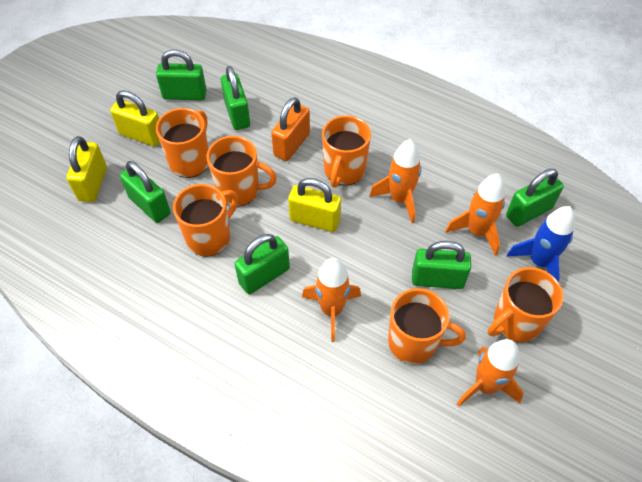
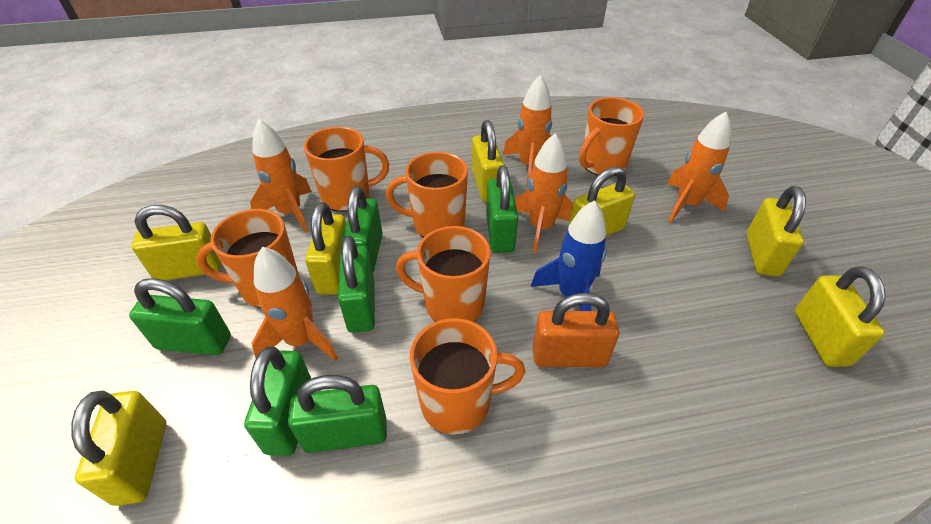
orange rocket: [302,258,361,342] [369,139,421,223] [445,174,505,256] [457,339,524,407] = 4 -> [250,119,312,233] [251,247,338,361] [503,75,552,186] [515,133,573,254] [667,112,731,223] = 5
yellow padlock: [66,136,107,202] [110,90,160,146] [288,178,341,232] = 3 -> [71,390,166,506] [132,205,221,281] [305,202,346,295] [472,120,505,202] [568,166,635,236] [746,186,806,277] [794,266,886,367] = 7

